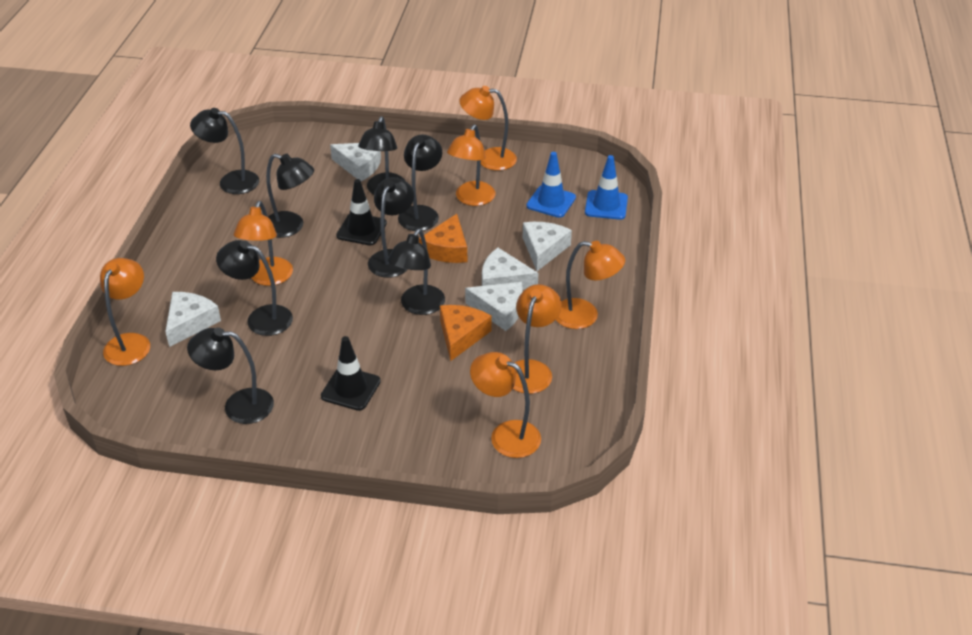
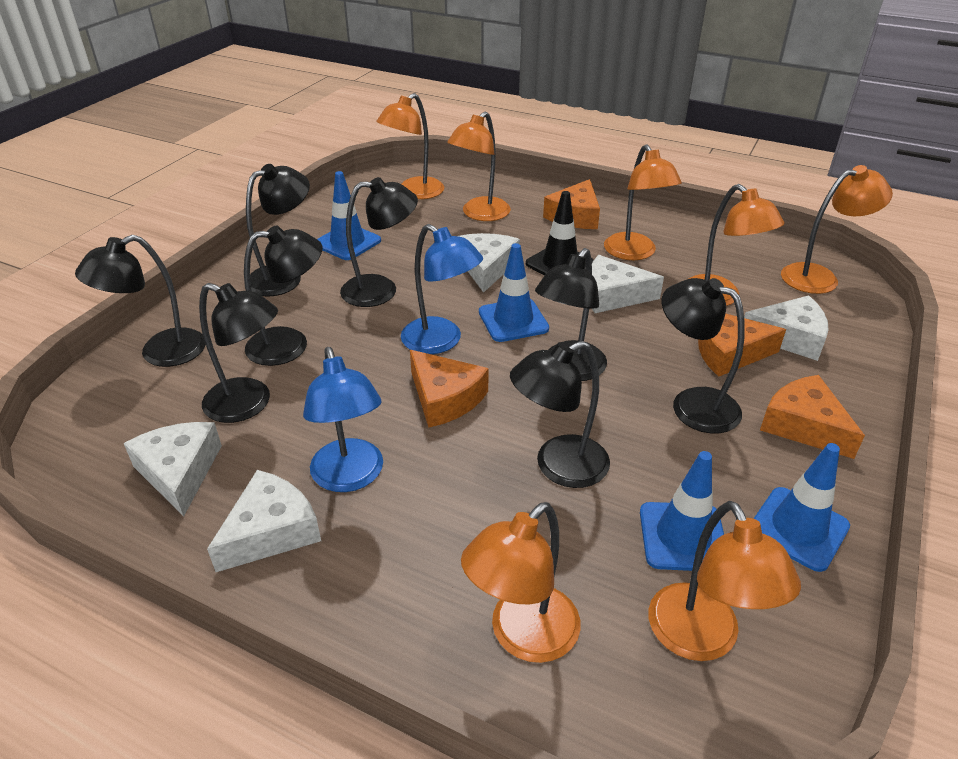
black traffic cone: [321,336,381,411] [336,179,387,245] = 2 -> [526,191,593,275] = 1
blue lamp: none = 0 -> [303,347,383,492] [401,224,483,354] = 2
blue traffic cone: [526,152,576,218] [585,155,628,220] = 2 -> [317,171,381,260] [479,243,549,342] [640,451,724,571] [753,443,850,572] = 4
orange cheese: [419,214,467,263] [440,305,492,361] = 2 -> [410,350,489,428] [543,179,600,229] [698,313,786,377] [760,375,865,459] = 4

